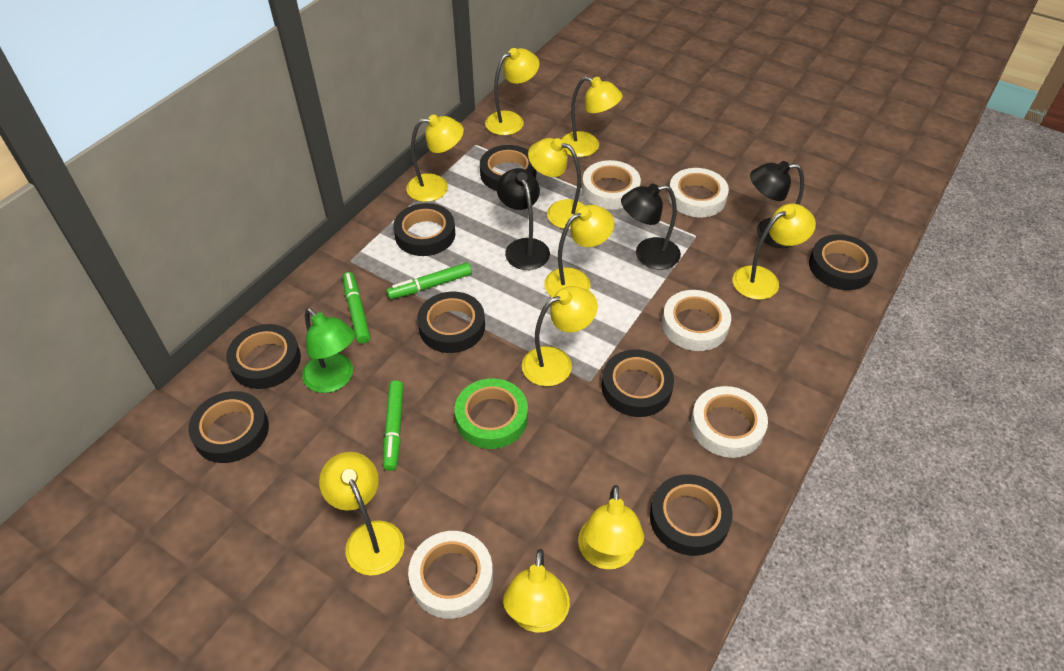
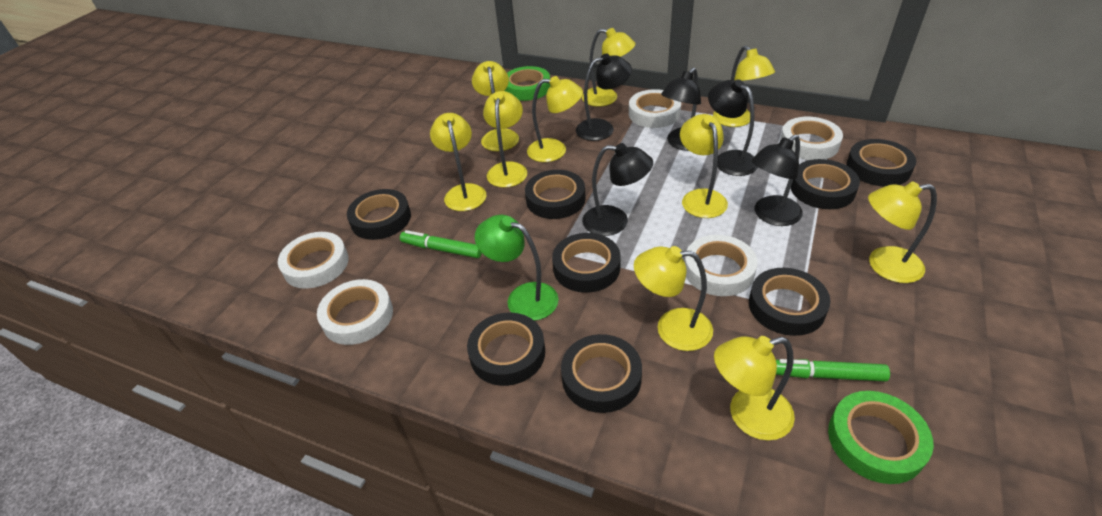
black lamp: [497,168,550,270] [621,184,681,270] [750,161,804,248] = 3 -> [576,53,632,141] [582,143,653,236] [661,67,701,151] [708,79,758,176] [752,134,803,226] = 5
green marker: [343,272,370,344] [383,380,403,471] [386,262,472,299] = 3 -> [400,230,482,258] [776,359,890,381] = 2
green tape: [455,378,528,449] = 1 -> [504,66,550,101] [828,391,934,484] = 2

